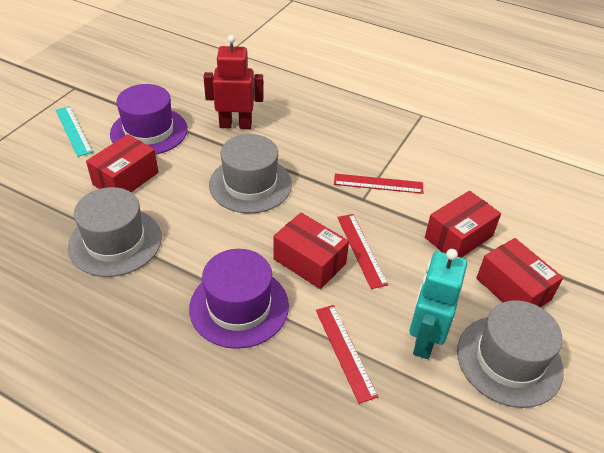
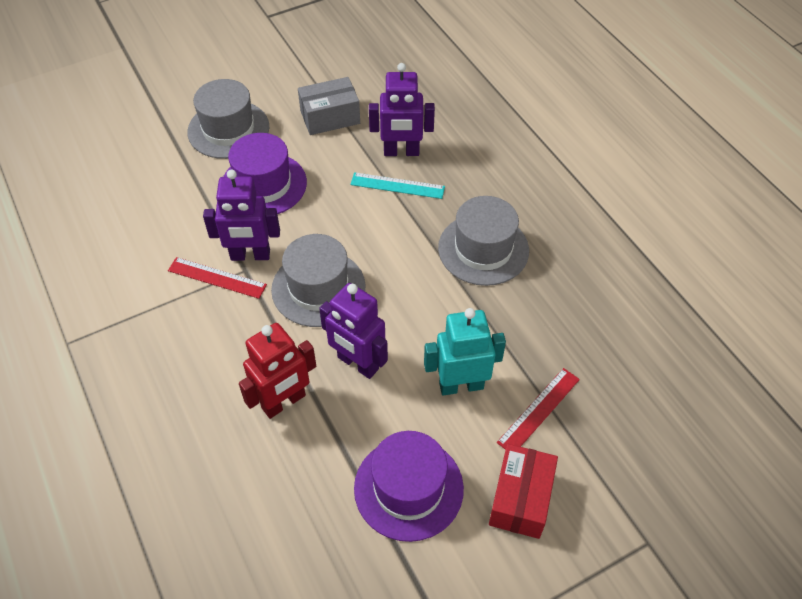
grey box: none = 0 -> [298,77,360,135] = 1
purple robot: none = 0 -> [203,170,280,261] [319,283,388,379] [369,63,435,156] = 3
red box: [86,134,159,192] [273,213,349,289] [425,191,501,258] [476,238,563,307] = 4 -> [489,444,558,539] = 1
red ruler: [316,305,378,404] [334,174,423,194] [337,214,388,289] = 3 -> [168,257,267,299] [497,368,580,450] = 2

